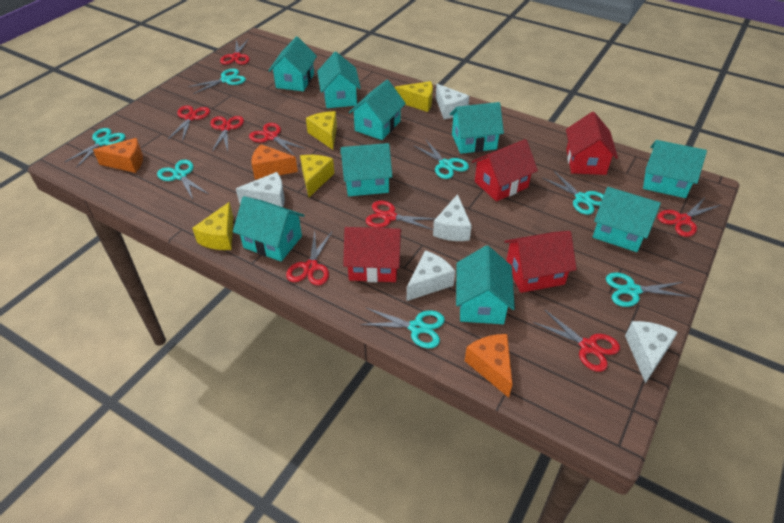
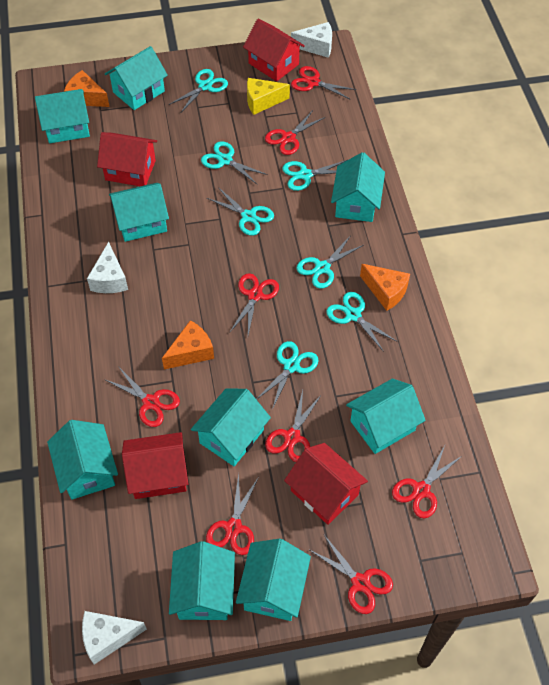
white cheese: [236,172,285,207] [406,250,455,301] [433,194,472,241] [436,84,469,119] [625,321,678,384] = 5 -> [82,611,147,665] [87,242,128,293] [291,22,332,58] = 3
yellow cheese: [192,202,233,250] [300,155,334,197] [306,111,337,150] [395,81,433,112] = 4 -> [247,78,290,115] = 1

